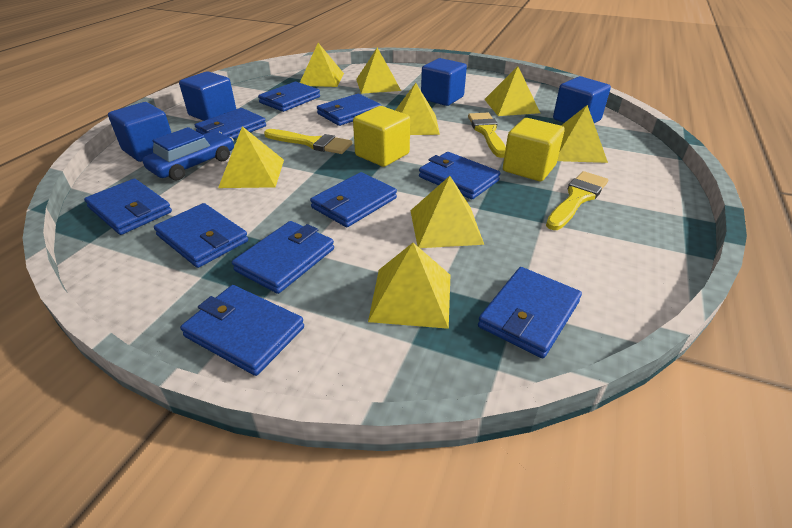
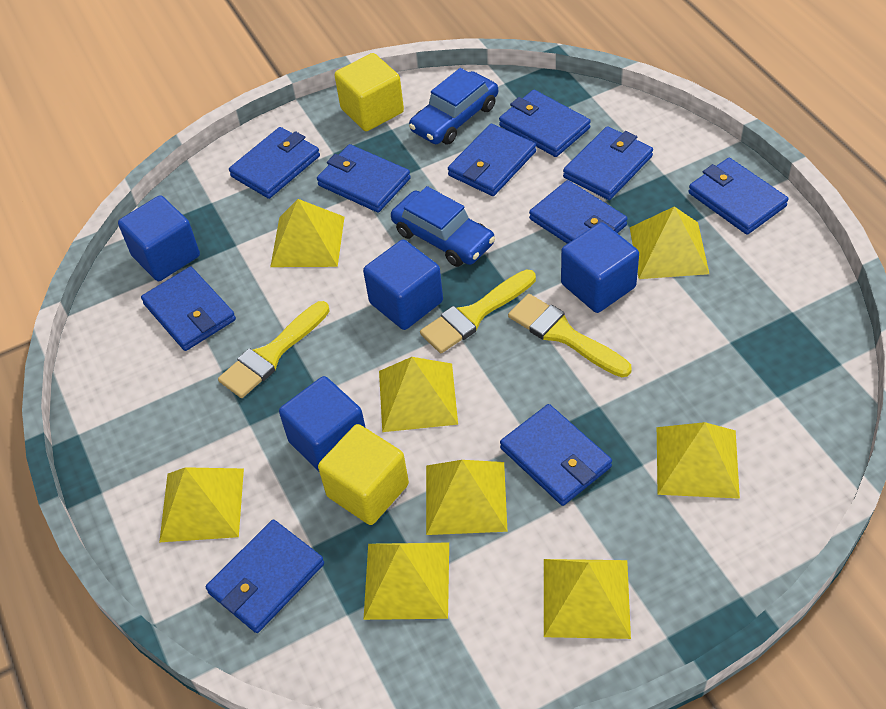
blue car: [142,127,234,181] = 1 -> [391,186,495,267] [409,68,498,144] = 2

